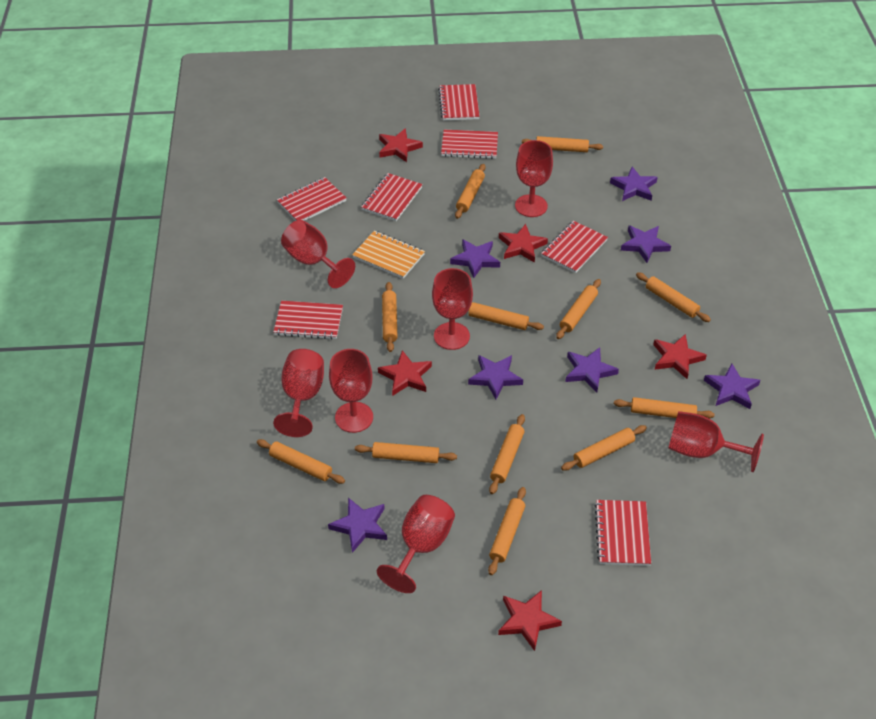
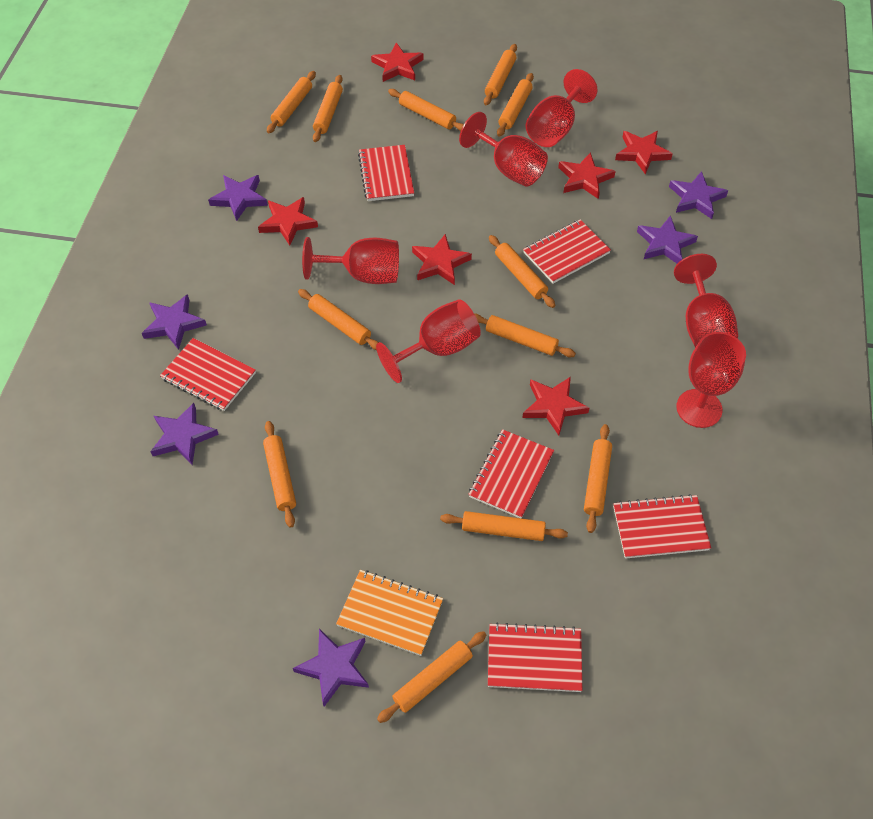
purple star: [328,497,387,553] [450,239,500,278] [468,355,523,399] [565,347,619,393] [610,167,658,201] [621,225,671,263] [704,363,760,409] = 7 -> [142,294,207,350] [150,403,219,465] [208,175,268,221] [293,629,369,707] [637,215,698,264] [669,171,728,219] = 6
red goblet: [273,349,324,437] [281,220,355,288] [329,349,373,433] [377,495,455,593] [432,268,473,350] [515,140,553,217] [668,411,764,472] = 7 -> [302,237,399,284] [376,299,481,383] [459,112,548,187] [526,69,598,147] [674,254,738,347] [677,332,746,428] = 6
red notebook: [273,301,343,340] [277,177,346,221] [361,173,423,221] [438,84,480,121] [441,130,498,159] [541,221,608,273] [594,500,651,566] = 7 -> [160,338,256,411] [358,145,414,201] [468,429,554,518] [488,622,582,692] [523,219,611,284] [613,494,711,559] = 6
red star: [378,350,432,396] [379,128,423,162] [498,590,562,651] [499,224,548,263] [653,334,707,379] = 5 -> [258,197,318,246] [371,42,423,82] [412,234,472,285] [522,377,589,435] [558,152,616,199] [615,131,672,175] = 6

